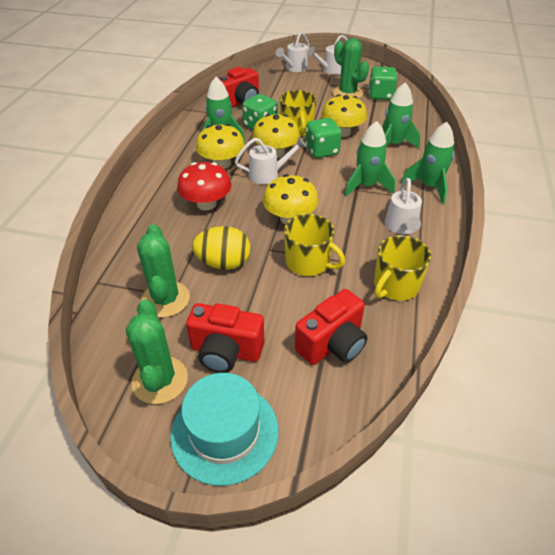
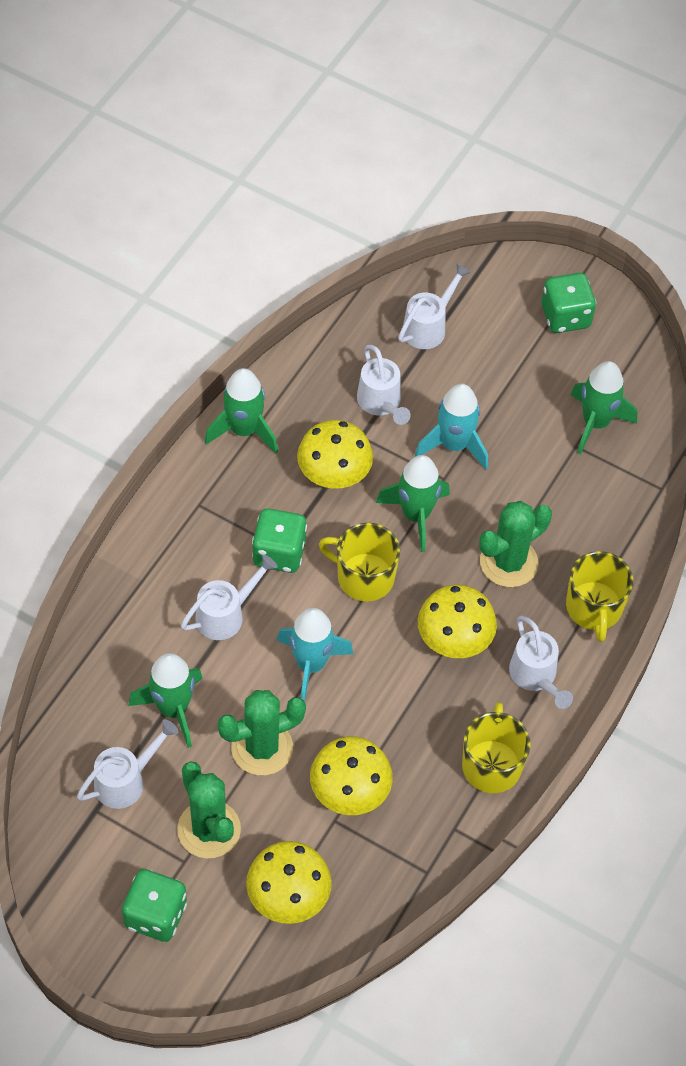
red camera: [186,303,264,373] [218,67,259,108] [295,289,368,365] = 3 -> none = 0
red mushroom: [177,162,232,210] = 1 -> none = 0
turquoise hat: [170,373,279,486] = 1 -> none = 0
turquoise rocket: none = 0 -> [277,608,353,702] [415,384,488,469] = 2
white watering can: [235,137,307,184] [276,32,309,72] [307,35,348,75] [385,178,422,235] = 4 -> [77,719,179,809] [181,555,277,640] [357,345,411,425] [398,263,471,349] [509,616,573,709] = 5
yellow egg: [192,226,251,270] = 1 -> none = 0

